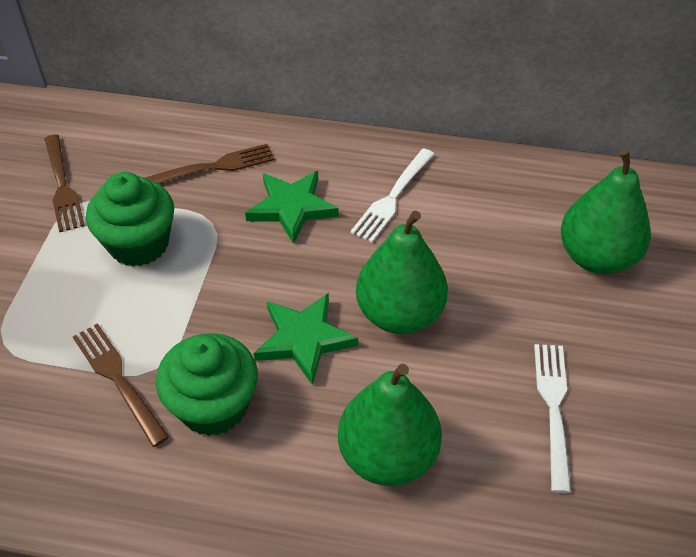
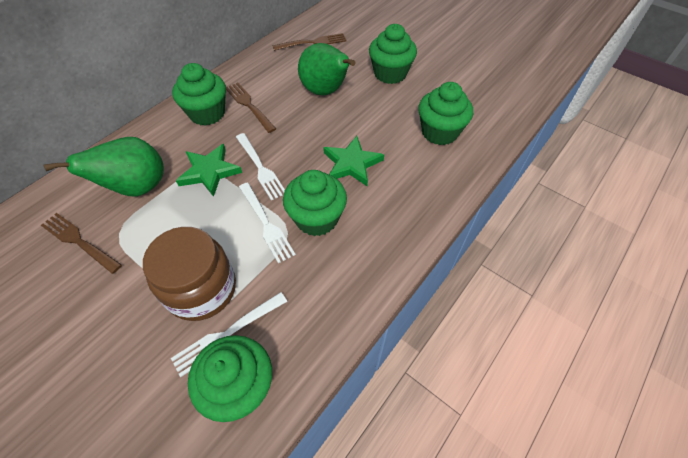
brown jar: none = 0 -> [143,227,236,321] = 1
green cupcake: [86,172,174,267] [156,333,258,436] = 2 -> [172,63,226,126] [188,335,272,422] [283,170,347,236] [369,24,417,84] [418,82,473,145] = 5
green pear: [338,364,442,486] [356,211,448,334] [561,148,651,274] = 3 -> [44,137,164,196] [298,43,356,95] = 2
white fork: [350,148,434,242] [534,344,571,493] = 2 -> [171,292,287,377] [236,133,285,200] [239,182,296,263] = 3

